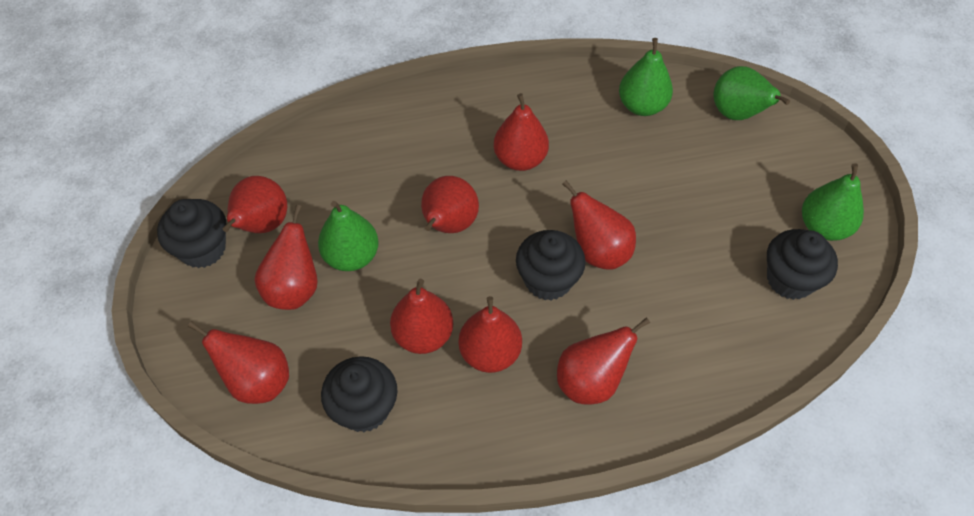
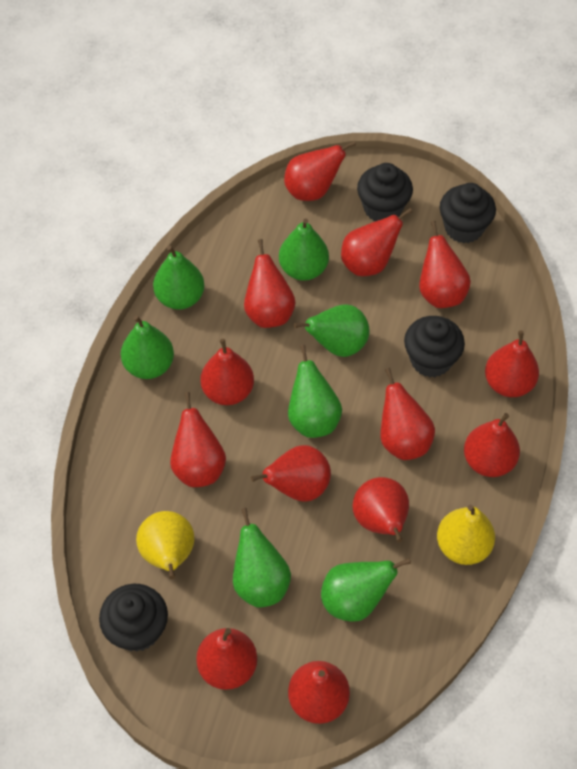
green pear: [318,201,379,271] [619,38,673,116] [714,66,790,120] [802,163,864,241] = 4 -> [121,315,174,379] [153,245,205,310] [233,508,291,607] [279,218,329,281] [288,345,342,438] [294,304,370,357] [321,558,411,622] = 7
red pear: [188,321,289,404] [222,176,287,233] [254,205,318,310] [390,279,453,354] [421,176,479,233] [459,296,522,373] [494,93,549,171] [557,317,650,404] [562,180,636,270] = 9 -> [170,392,226,487] [196,628,257,690] [200,339,254,405] [244,239,296,328] [251,445,331,502] [284,141,356,201] [288,661,350,724] [341,208,413,276] [353,477,409,543] [381,368,435,460] [419,221,471,308] [464,413,520,477] [485,330,539,397] = 13
yellow pear: none = 0 -> [136,511,194,579] [437,505,495,565] = 2

